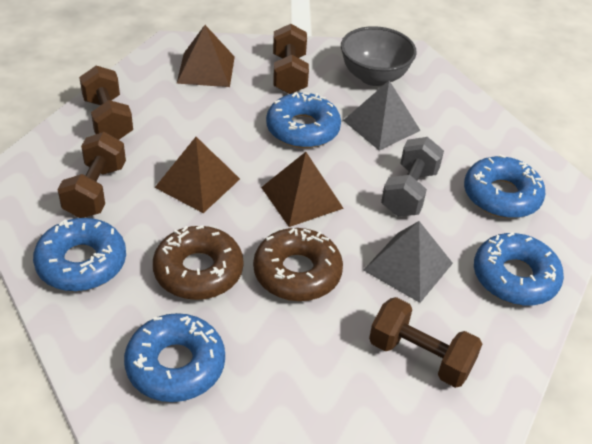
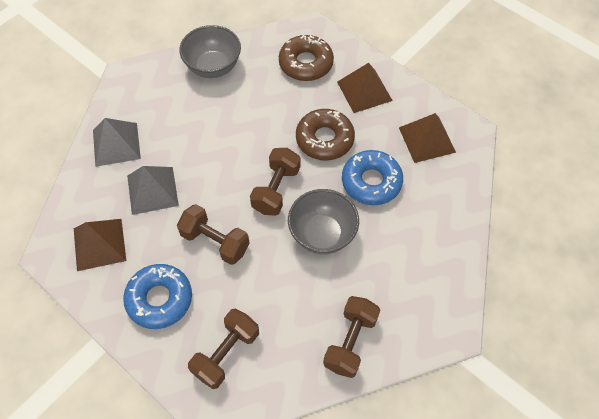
blue donut: [33,218,126,291] [124,313,225,402] [266,92,341,148] [464,155,546,218] [474,232,564,306] = 5 -> [123,264,192,329] [342,150,403,205] = 2
grey bowl: [341,26,417,86] = 1 -> [179,25,241,78] [288,189,359,254] = 2
grey dumbbell: [381,137,444,217] = 1 -> none = 0

